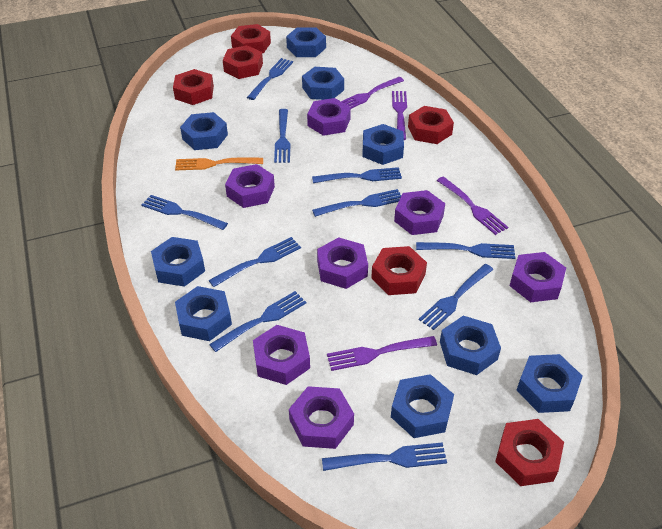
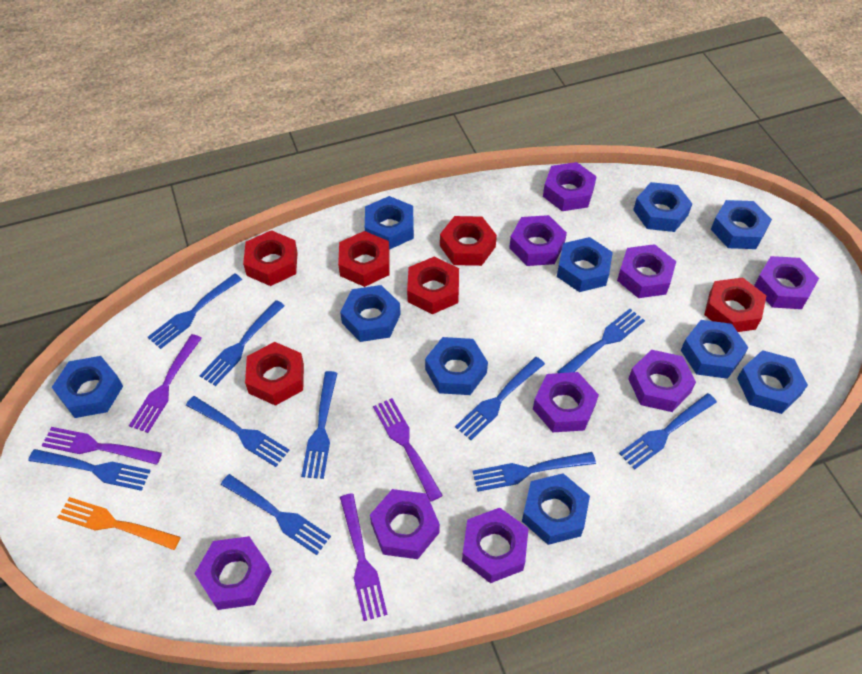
blue nut: [151,237,205,287] [175,286,232,341] [180,112,228,150] [286,27,326,57] [302,67,344,100] [362,124,404,165] [391,374,454,438] [440,316,501,375] [517,354,583,413] = 9 -> [52,356,123,418] [340,285,401,342] [365,196,414,250] [425,337,488,395] [522,473,590,545] [557,237,613,292] [633,182,692,232] [681,320,749,379] [711,200,772,249] [737,350,808,414] = 10
purple nut: [225,164,275,208] [253,325,310,385] [289,386,354,449] [307,98,351,136] [317,237,368,289] [394,190,445,235] [510,252,566,302] = 7 -> [194,536,272,610] [370,489,440,559] [462,508,529,583] [509,215,567,266] [533,372,599,432] [543,162,597,211] [617,244,676,298] [628,350,696,412] [754,256,819,309] = 9

